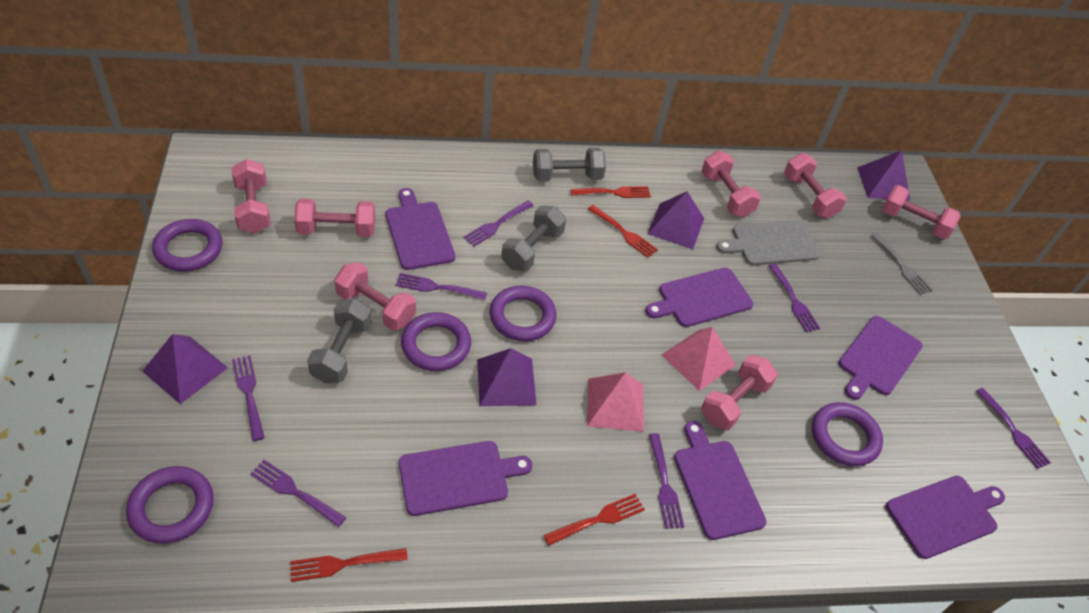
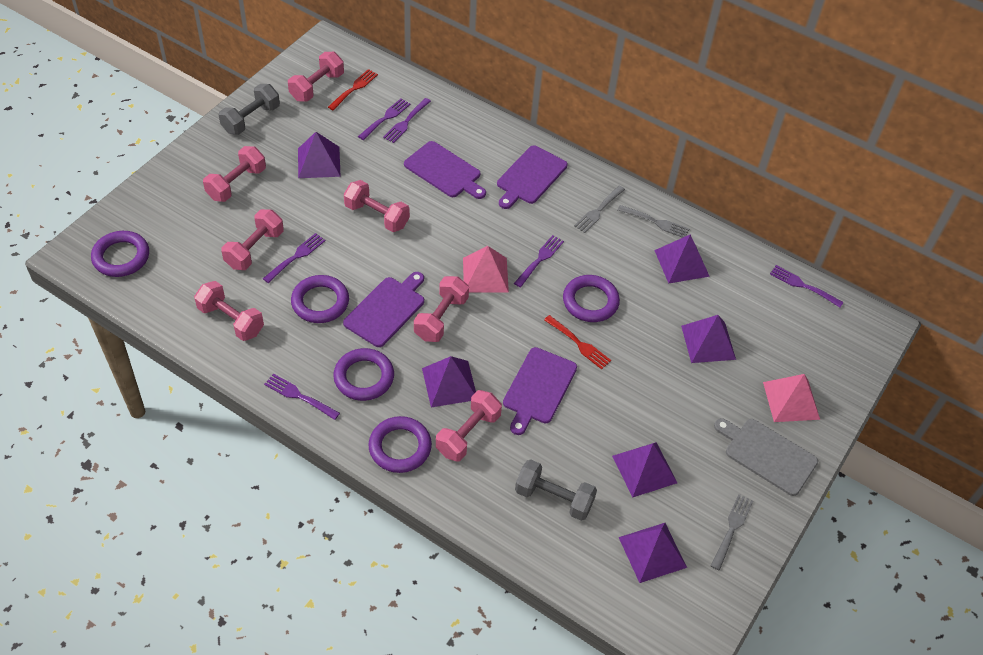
grey dumbbell: [307,298,372,383] [501,205,566,271] [533,148,606,181] = 3 -> [219,84,280,135] [515,459,597,521] = 2
grey fork: [871,233,933,295] = 1 -> [574,186,625,233] [617,205,689,238] [710,494,753,571] = 3
purple cutting board: [385,188,455,270] [399,441,532,516] [646,268,753,327] [674,421,767,540] [839,316,923,400] [886,476,1005,559] = 6 -> [343,272,424,347] [404,141,486,199] [497,145,568,209] [503,347,577,435] = 4
purple fork: [232,355,265,441] [250,460,346,527] [396,273,487,300] [464,201,534,247] [649,433,685,529] [768,263,820,332] [976,388,1051,469] = 7 -> [263,233,326,283] [264,374,340,420] [358,98,411,140] [383,98,431,143] [514,235,564,287] [770,265,844,307] = 6
purple pyramid: [142,334,228,404] [477,348,536,406] [647,191,704,249] [857,150,910,201] = 4 -> [298,132,341,178] [422,356,476,408] [612,442,677,498] [619,523,687,583] [654,235,710,283] [681,315,736,363] = 6
red fork: [290,548,408,582] [543,494,645,546] [571,186,651,198] [588,205,658,258] = 4 -> [328,69,378,110] [544,315,611,369] = 2

